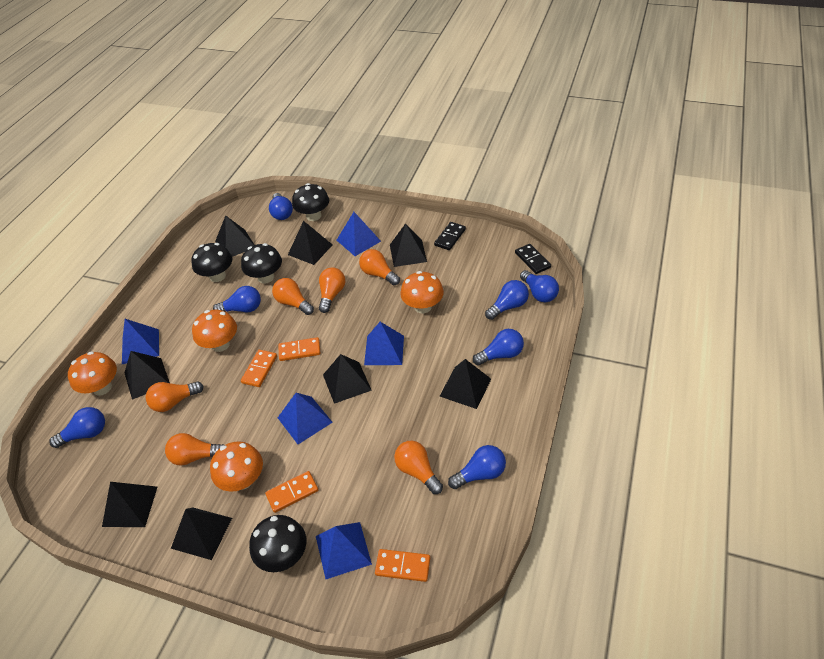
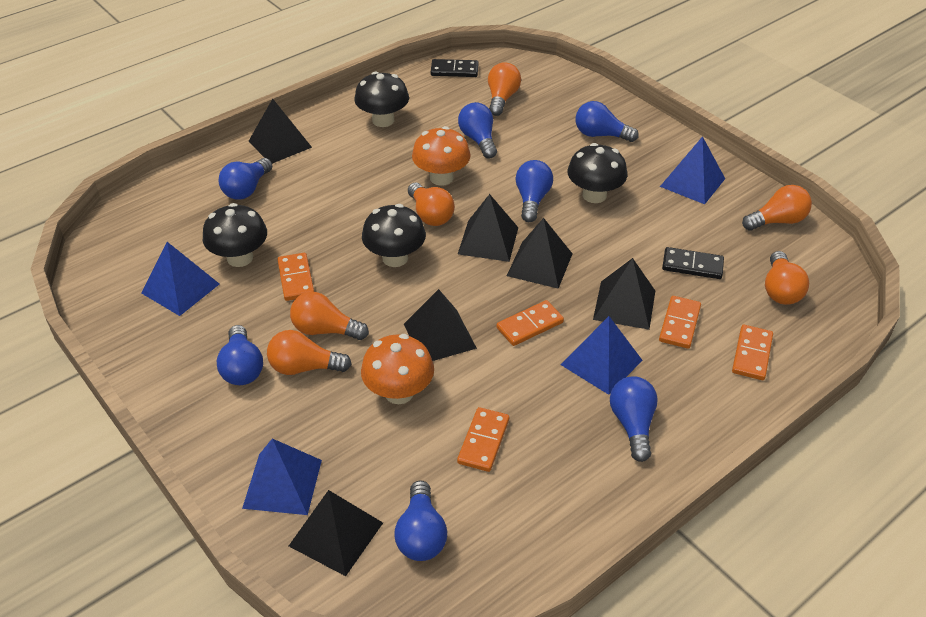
black pyramid: [102,482,157,527] [125,351,170,400] [171,508,232,560] [215,215,254,257] [288,221,332,265] [323,354,371,404] [390,224,427,267] [440,359,491,409] = 8 -> [249,99,312,164] [289,490,383,576] [404,289,477,361] [458,194,518,262] [507,218,572,289] [593,258,655,330] = 6
blue pyramid: [122,319,159,364] [278,393,333,444] [316,522,372,579] [337,212,381,256] [364,322,404,365] = 5 -> [141,242,219,316] [242,439,322,515] [561,316,643,395] [660,136,725,204] = 4
orange domino: [241,350,277,387] [265,471,318,513] [278,337,320,361] [375,549,430,582] = 4 -> [277,253,314,301] [457,407,509,472] [497,300,564,346] [659,296,701,349] [732,325,773,380] = 5
orange mushroom: [68,351,117,396] [192,310,237,352] [210,441,263,492] [400,271,444,314] = 4 -> [361,334,434,404] [412,126,471,186] = 2

